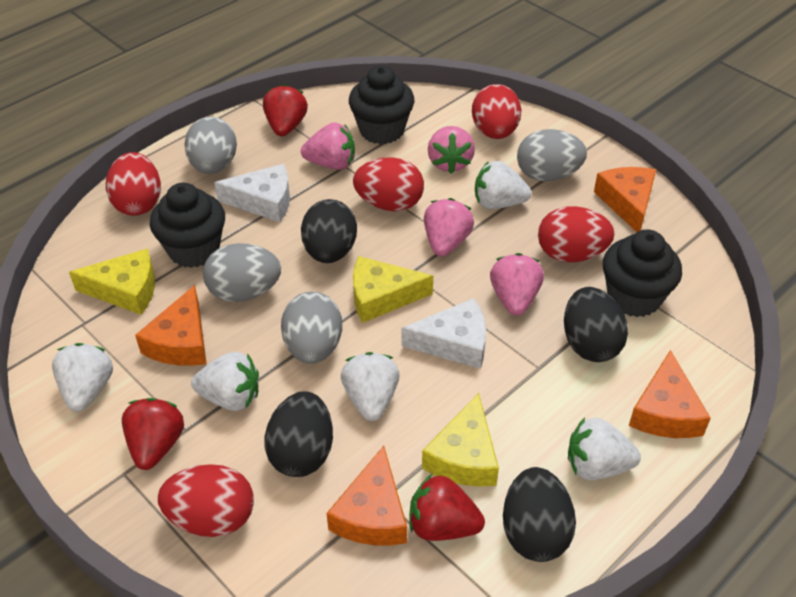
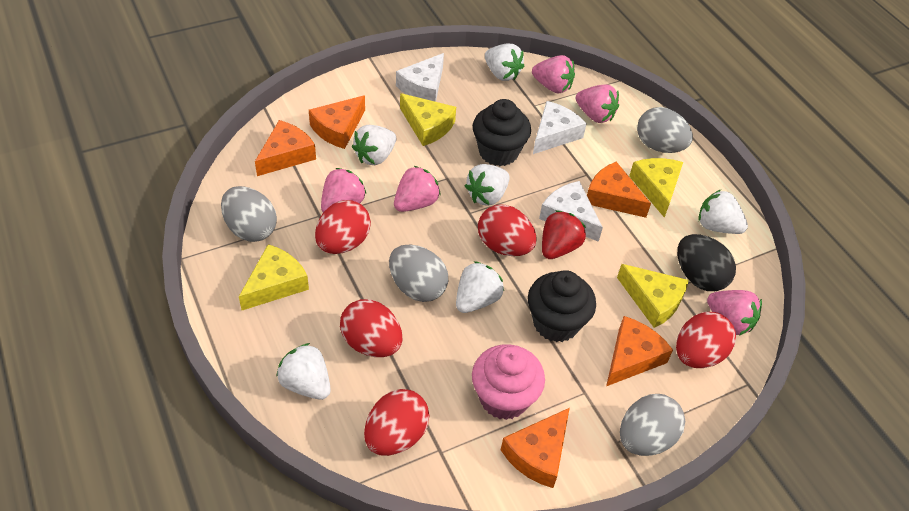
black cupcake: [150,183,225,268] [349,65,414,144] [603,230,682,317] = 3 -> [473,99,531,166] [528,270,596,342] = 2
black egg: [264,392,333,477] [301,199,357,263] [503,467,576,562] [564,287,628,362] = 4 -> [677,234,736,291] = 1
orange cheese: [135,285,207,366] [327,446,407,546] [594,167,656,232] [629,350,711,438] = 4 -> [255,120,316,176] [309,95,365,149] [501,408,570,488] [587,162,651,218] [606,316,673,386] = 5
pink cupcake: none = 0 -> [472,344,545,420] = 1
pink strawberry: [301,122,355,170] [424,198,474,256] [428,126,475,174] [490,253,544,316] = 4 -> [321,168,366,212] [394,166,441,212] [532,55,575,94] [576,85,619,123] [707,290,762,336] = 5
red strawberry: [122,398,184,470] [263,84,308,136] [409,474,485,541] = 3 -> [542,210,586,259] = 1
white cheese: [214,164,290,222] [402,298,486,369] = 2 -> [396,53,444,102] [533,101,587,154] [539,181,603,242] = 3
white strawberry: [52,343,113,411] [191,352,259,411] [341,352,400,421] [475,161,531,209] [568,418,641,480] = 5 -> [276,343,331,400] [352,125,396,165] [456,261,504,313] [465,164,510,206] [485,44,524,81] [699,190,748,234] = 6
yellow cheese: [69,248,155,315] [353,256,433,323] [422,393,499,487] = 3 -> [239,244,309,310] [400,93,456,146] [617,264,689,328] [629,158,683,218] = 4

